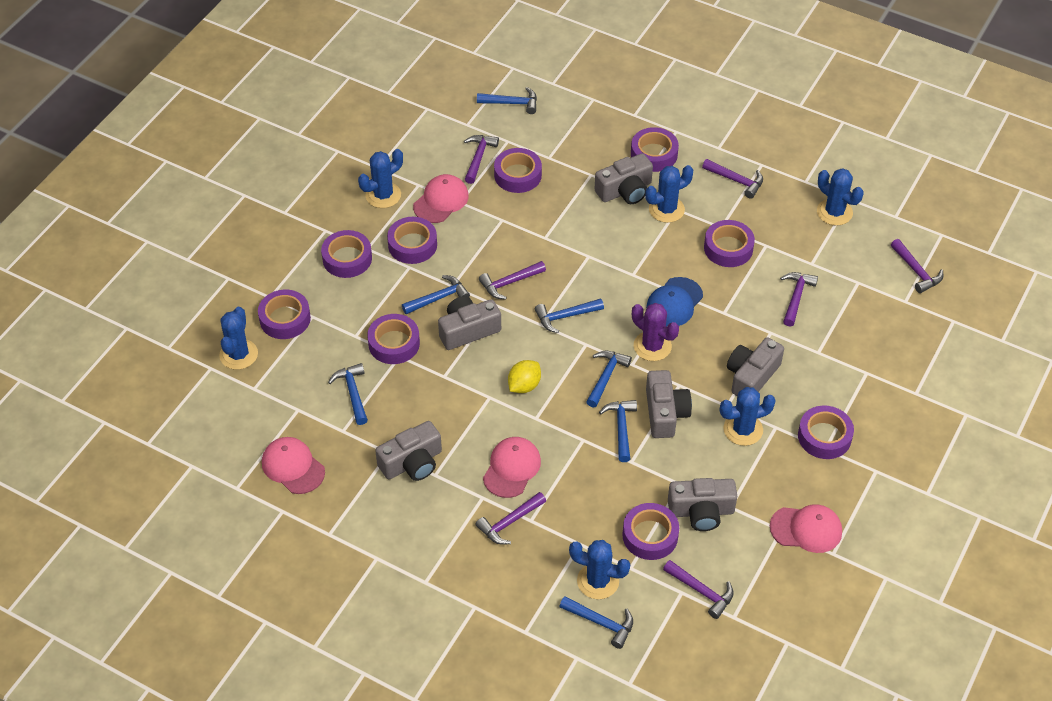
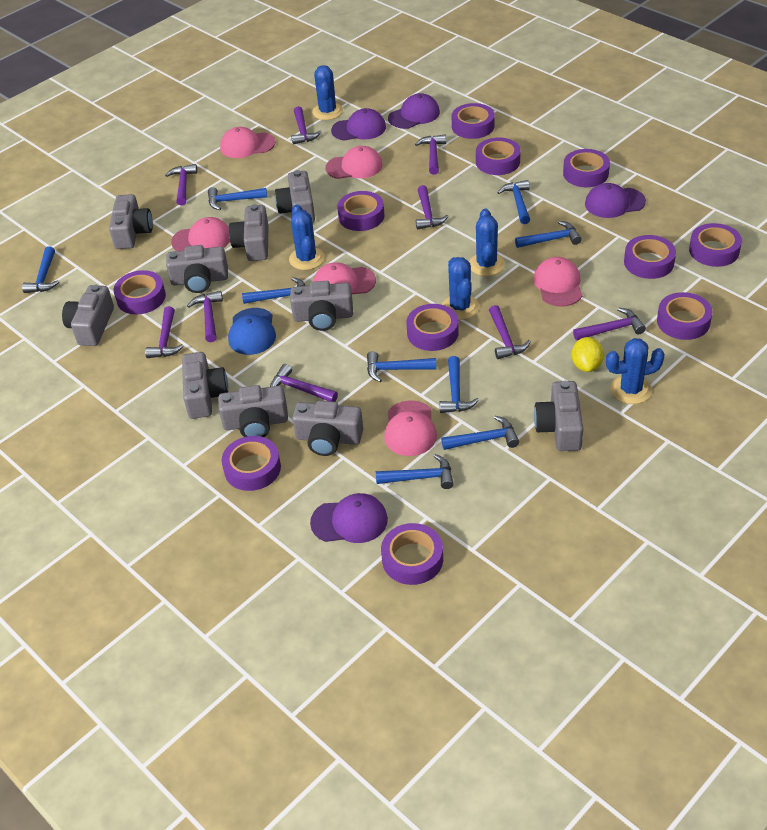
blue cactus: [219,307,258,370] [358,149,403,208] [569,540,630,599] [645,165,693,223] [720,387,776,446] [817,168,864,226] = 6 -> [289,204,324,270] [312,65,343,120] [442,257,479,320] [469,208,505,276] [606,338,665,404] = 5
blue hammer: [328,363,368,425] [402,275,470,314] [477,87,537,114] [535,298,604,333] [559,596,633,649] [586,351,632,407] [599,400,637,462] = 7 -> [22,246,59,293] [208,187,267,210] [242,277,306,304] [367,351,437,382] [376,454,454,489] [440,356,479,413] [441,416,519,450] [497,180,530,224] [515,221,582,248] = 9
grey camera: [375,421,442,481] [438,296,501,350] [595,153,653,204] [646,370,692,438] [668,478,737,531] [727,337,784,396] = 6 -> [62,285,114,346] [109,194,153,249] [166,245,228,293] [182,352,228,419] [218,385,288,437] [229,204,268,261] [275,170,315,223] [290,281,353,331] [292,401,363,456] [534,381,583,451] = 10
pink cap: [262,437,325,494] [413,174,469,223] [483,437,541,498] [770,504,842,553] = 4 -> [171,217,230,251] [220,127,275,158] [313,262,376,294] [325,146,383,179] [384,400,437,456] [533,257,582,307] = 6
purple cactus: [632,303,679,361] = 1 -> none = 0
purple cap: none = 0 -> [310,493,388,543] [331,108,386,141] [388,93,440,129] [585,183,646,218] = 4
purple hammer: [464,135,499,184] [475,492,546,545] [479,261,546,300] [663,560,734,619] [702,159,763,199] [780,272,818,327] [891,239,943,293] = 7 -> [145,306,184,358] [165,164,198,206] [187,291,223,342] [270,364,338,402] [291,106,321,145] [415,134,446,175] [416,185,449,230] [489,305,531,359] [573,308,646,340] = 9
purple tape: [258,290,311,339] [321,230,372,278] [367,314,420,364] [387,217,437,264] [494,148,542,193] [622,503,679,560] [631,127,679,172] [704,220,755,267] [798,406,854,459] = 9 -> [114,270,166,314] [222,436,281,491] [337,191,385,231] [381,523,443,585] [406,304,459,351] [452,103,495,139] [476,138,521,175] [563,149,610,187] [624,235,676,279] [657,292,712,340] [689,223,742,267] = 11

